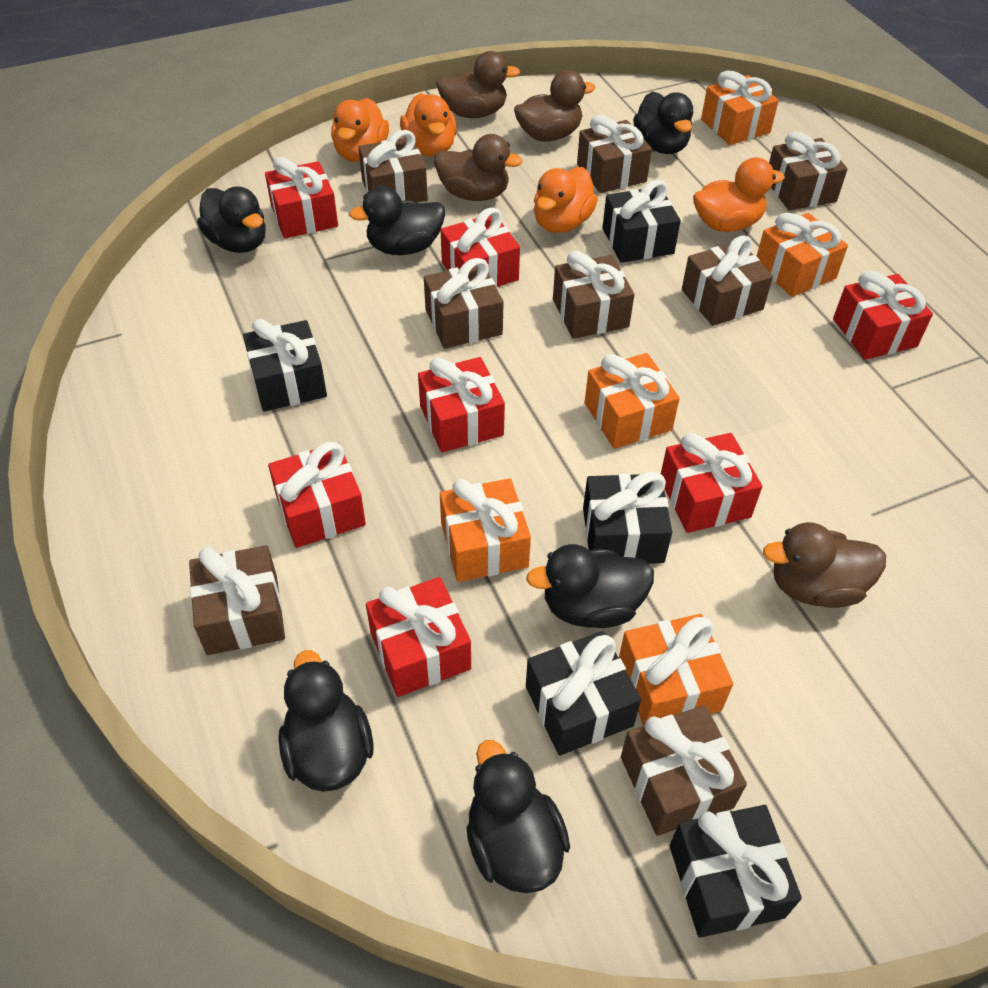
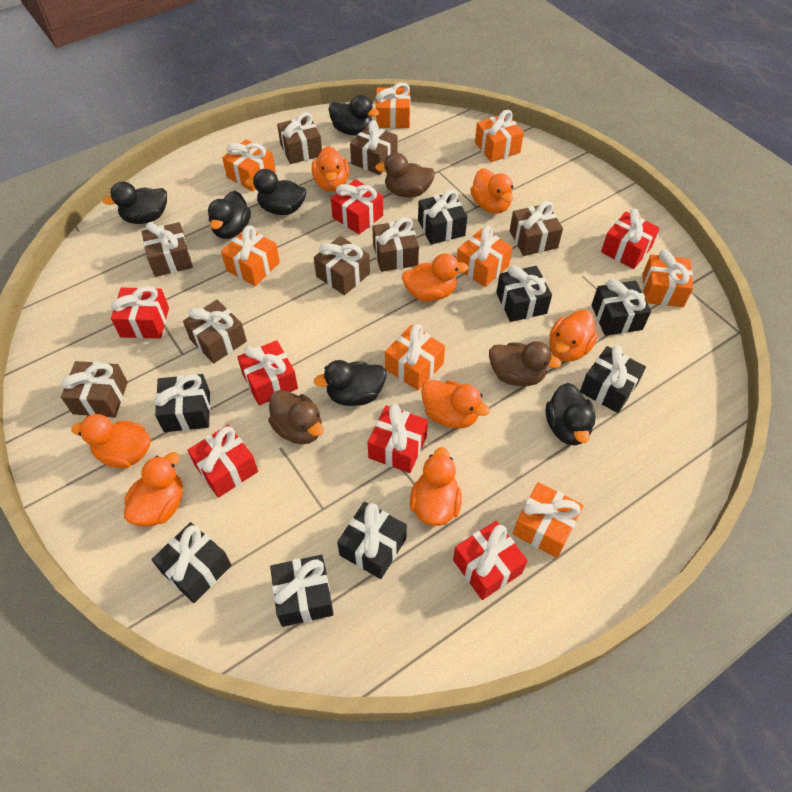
black gift: [243,319,327,411] [526,631,641,756] [583,471,672,564] [602,180,681,263] [670,805,802,938] = 5 -> [151,522,232,603] [154,374,210,432] [270,555,334,627] [337,502,407,579] [418,189,467,245] [496,265,552,322] [580,345,646,413] [591,279,651,336] = 8
brown duck: [434,134,523,201] [436,51,521,118] [514,70,596,141] [763,522,886,608] = 4 -> [268,390,324,444] [375,153,435,197] [489,341,562,386] = 3
orange duck: [331,98,389,162] [400,93,457,157] [534,167,598,233] [693,157,785,232] = 4 -> [71,414,151,468] [124,452,183,526] [312,146,349,192] [402,253,469,302] [410,447,462,526] [421,380,490,428] [470,168,514,214] [549,310,598,362] = 8
orange gift: [440,478,531,582] [585,353,680,449] [619,614,733,726] [701,71,779,145] [757,213,848,297] = 5 -> [221,225,280,286] [222,139,276,191] [376,83,410,128] [385,324,445,391] [457,226,512,287] [475,110,524,162] [513,482,584,558] [643,249,693,307] = 8

